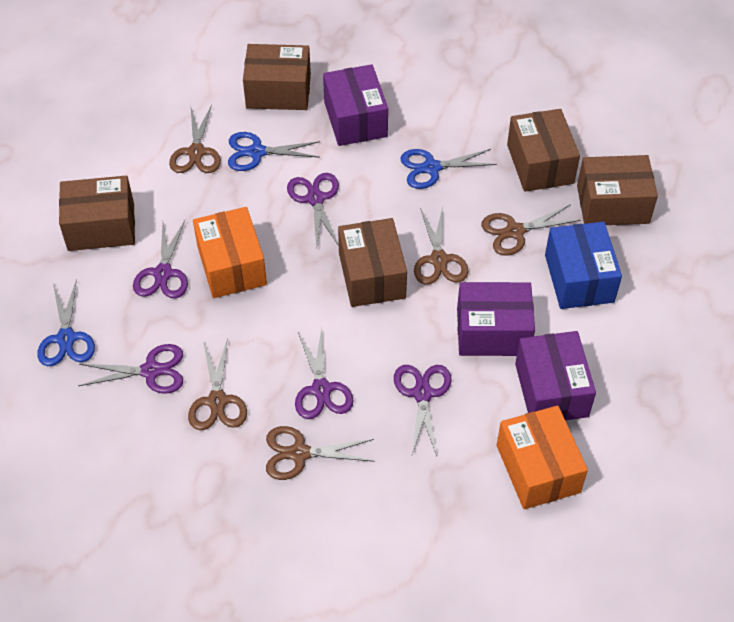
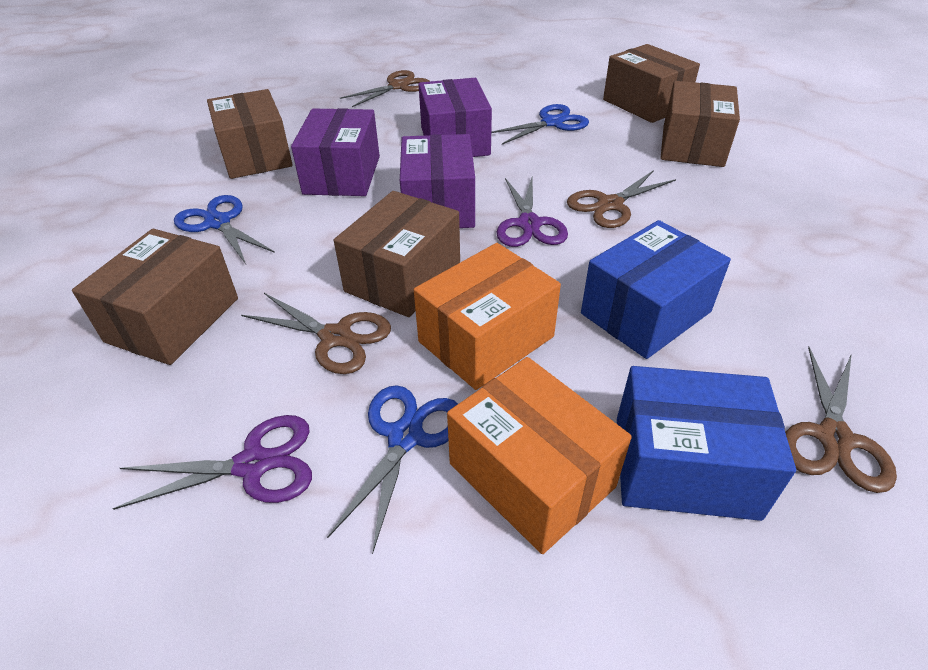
blue box: [545,222,622,309] = 1 -> [581,220,731,359] [617,366,796,521] = 2
brown scissors: [169,105,221,173] [188,341,247,430] [266,426,375,480] [414,207,468,285] [481,204,581,256] = 5 -> [241,293,391,374] [340,70,430,107] [567,170,676,228] [785,347,897,493] = 4
purple scissors: [78,344,183,394] [133,220,188,298] [287,173,339,250] [295,328,354,419] [394,365,452,457] = 5 -> [112,415,312,510] [496,178,568,247] = 2

